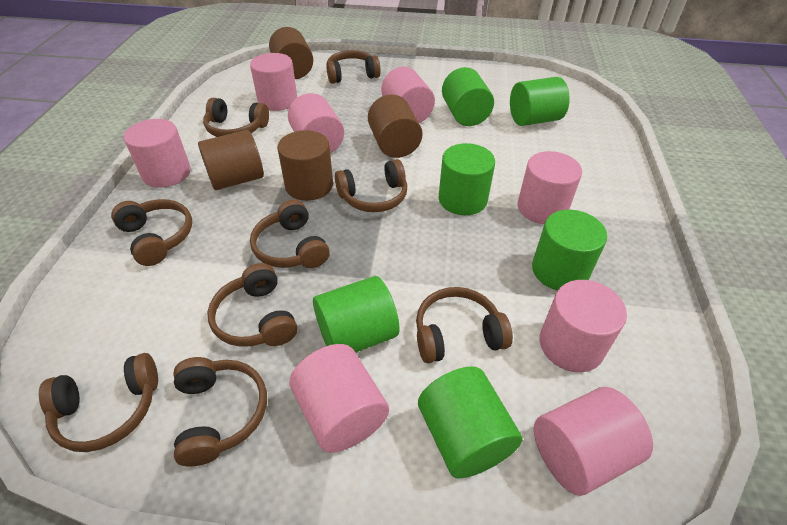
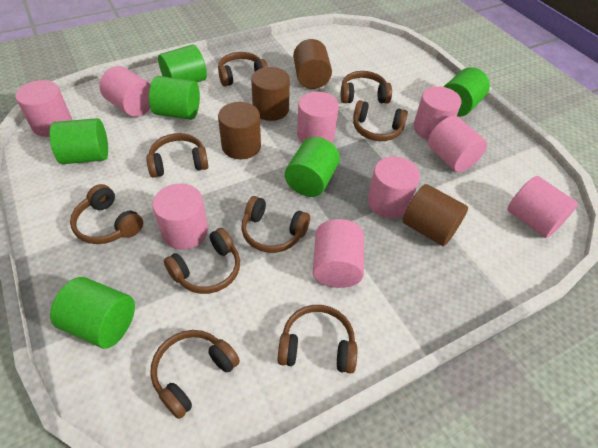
pink cylinder: [124,119,191,188] [250,53,297,111] [288,93,344,153] [289,344,389,453] [381,67,435,123] [518,151,582,224] [534,387,653,496] [539,280,627,372] = 8 -> [15,80,72,137] [100,66,151,117] [152,183,208,250] [297,92,339,143] [313,219,364,288] [368,157,420,218] [413,86,461,140] [428,116,487,172] [507,176,578,238] = 9

